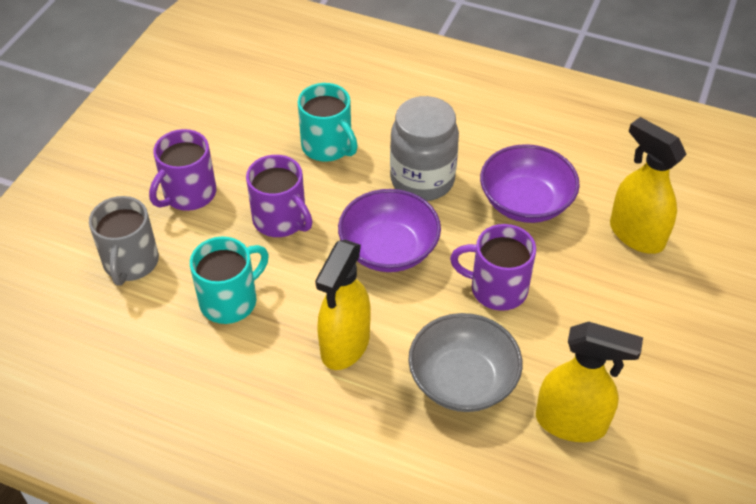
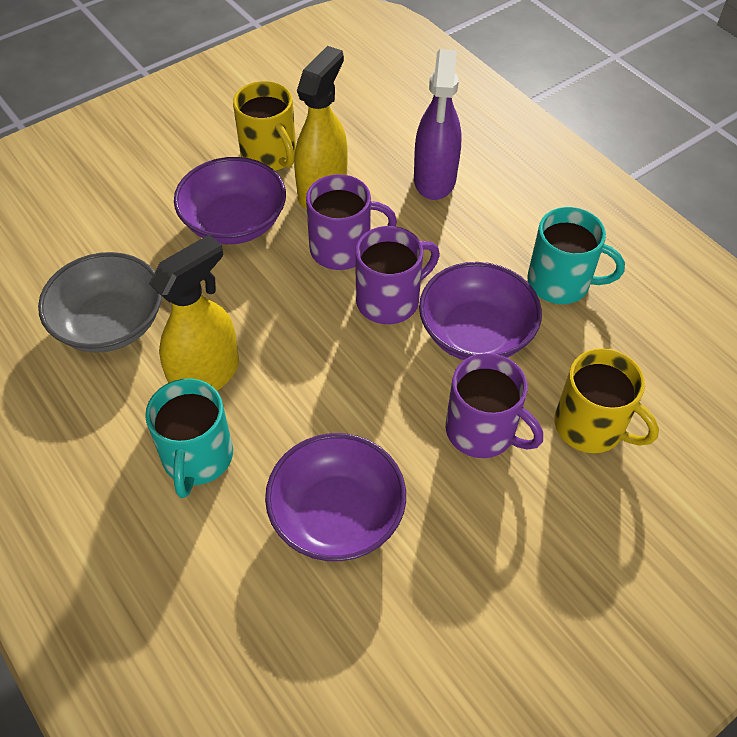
grey jar: [390,96,459,201] = 1 -> none = 0
grey mug: [89,196,159,286] = 1 -> none = 0
purple bowl: [338,189,441,272] [480,144,580,223] = 2 -> [174,157,286,244] [265,433,406,561] [419,262,542,360] = 3
purple spray bottle: none = 0 -> [414,49,462,200] = 1
yellow mug: none = 0 -> [233,81,296,171] [554,348,659,453] = 2
yellow spray bottle: [315,240,371,370] [536,322,643,442] [610,117,687,254] = 3 -> [149,235,239,391] [294,46,348,209] = 2

